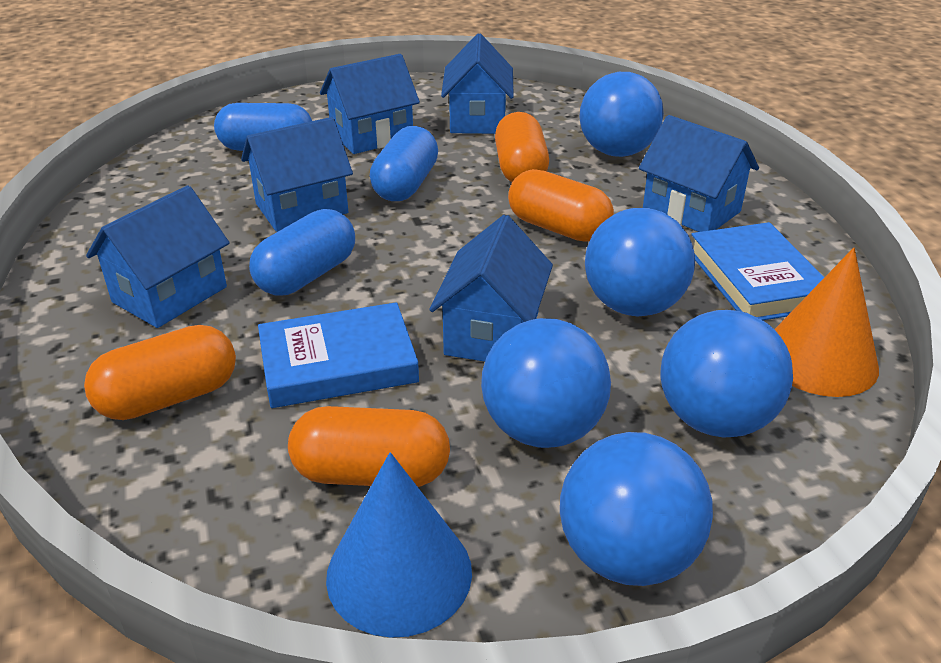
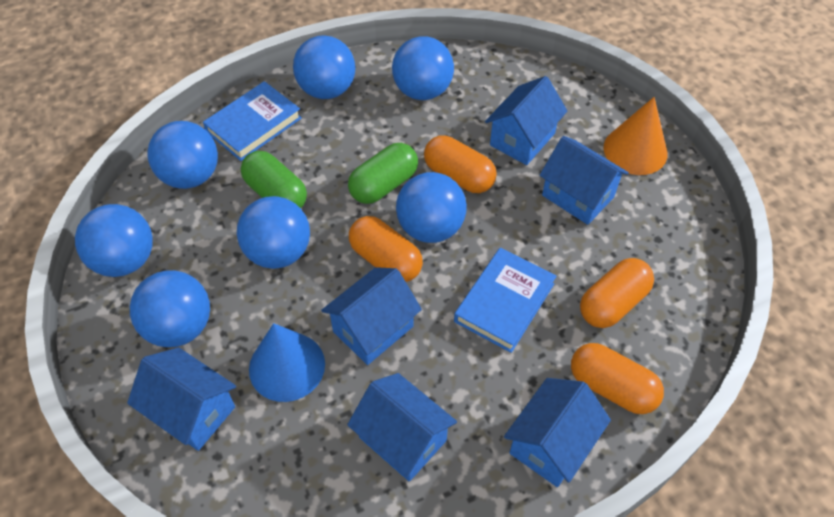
blue ball: [481,318,611,448] [560,432,713,586] [580,72,664,157] [585,208,695,316] [660,310,793,438] = 5 -> [75,204,153,277] [130,270,210,347] [147,121,218,189] [237,196,310,269] [293,35,356,99] [392,36,454,100] [396,172,467,243] = 7
blue capsule: [214,103,312,151] [249,209,355,296] [370,126,438,201] = 3 -> none = 0
green capsule: none = 0 -> [241,151,307,208] [348,143,418,204] = 2

